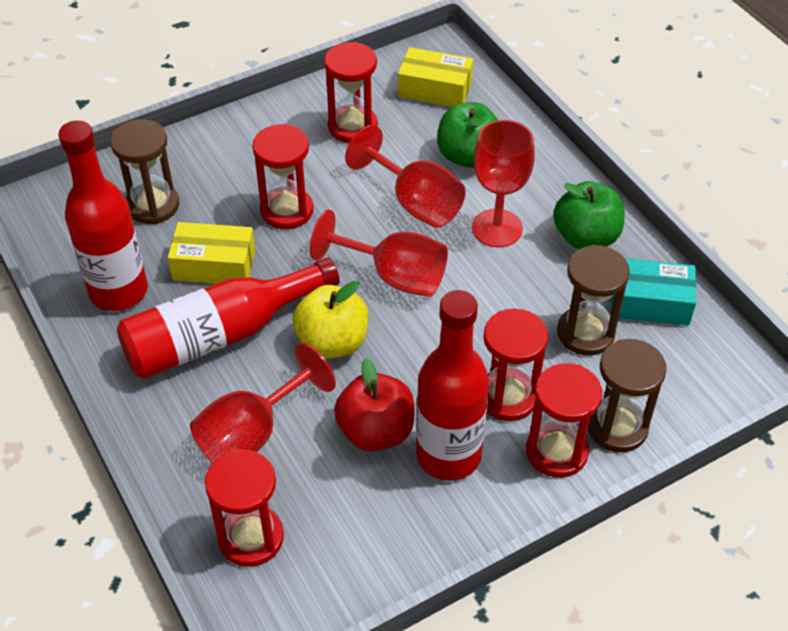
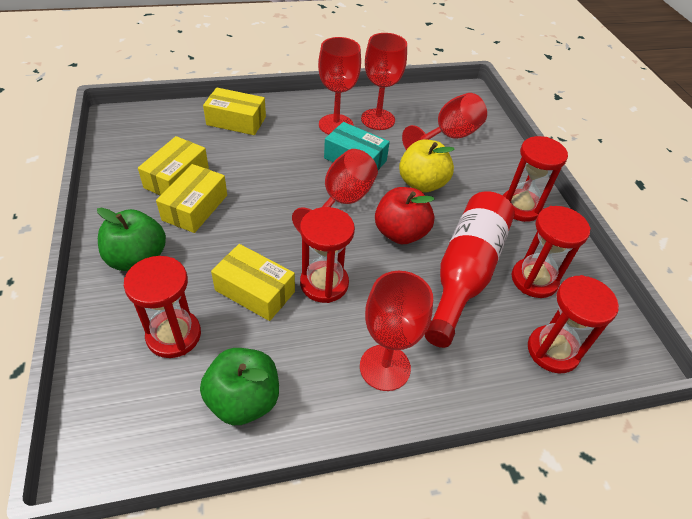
brown hourglass: [110,119,179,224] [557,245,630,356] [588,339,667,452] = 3 -> none = 0
red bottle: [58,120,148,311] [117,258,340,379] [416,290,489,481] = 3 -> [425,191,515,348] = 1
red goblet: [190,343,336,463] [310,210,448,297] [345,125,466,228] [472,120,535,247] = 4 -> [292,149,378,233] [318,37,361,135] [360,271,433,391] [361,33,407,130] [402,93,487,150] = 5
yellow box: [168,222,255,284] [398,47,473,107] = 2 -> [138,136,209,196] [156,164,227,233] [203,88,266,135] [211,244,295,321] = 4

